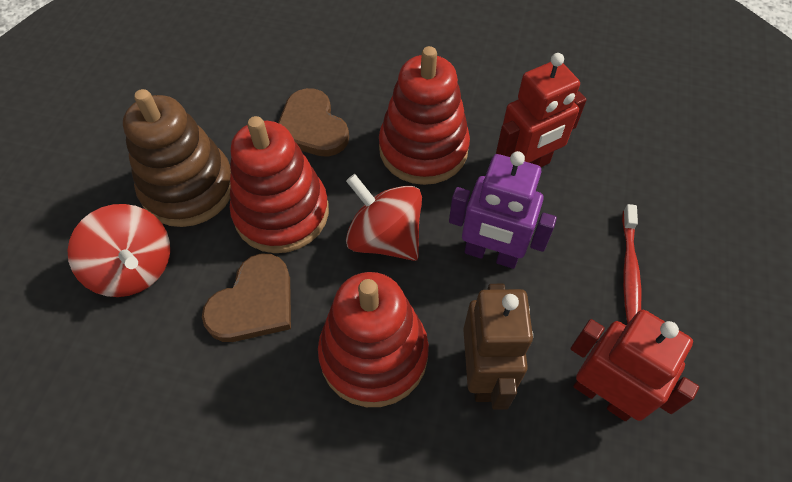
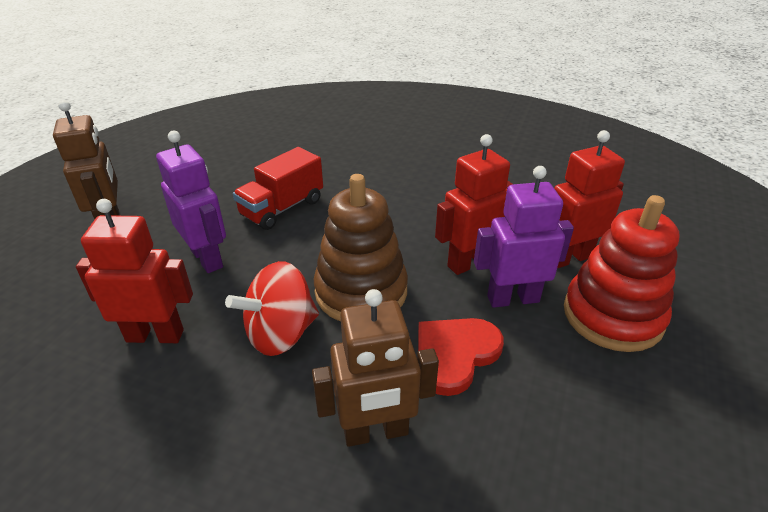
brown heart: [202,254,291,342] [278,88,349,157] = 2 -> none = 0
brown robot: [463,284,533,410] = 1 -> [53,100,119,220] [312,289,439,447] = 2
purple robot: [449,151,557,269] = 1 -> [156,131,226,273] [474,166,574,308] = 2
red heart: none = 0 -> [418,318,504,396] = 1
red robot: [496,53,587,167] [571,310,699,421] = 2 -> [76,199,193,343] [435,134,513,275] [554,130,625,268] = 3
red spinning top: [67,204,170,297] [346,174,422,261] = 2 -> [225,261,319,356] = 1
red stacking toy: [230,116,329,253] [318,272,429,407] [379,46,470,185] = 3 -> [564,195,680,352] = 1
red toothbrush: [622,204,641,324] = 1 -> none = 0
red truck: none = 0 -> [233,147,323,230] = 1

